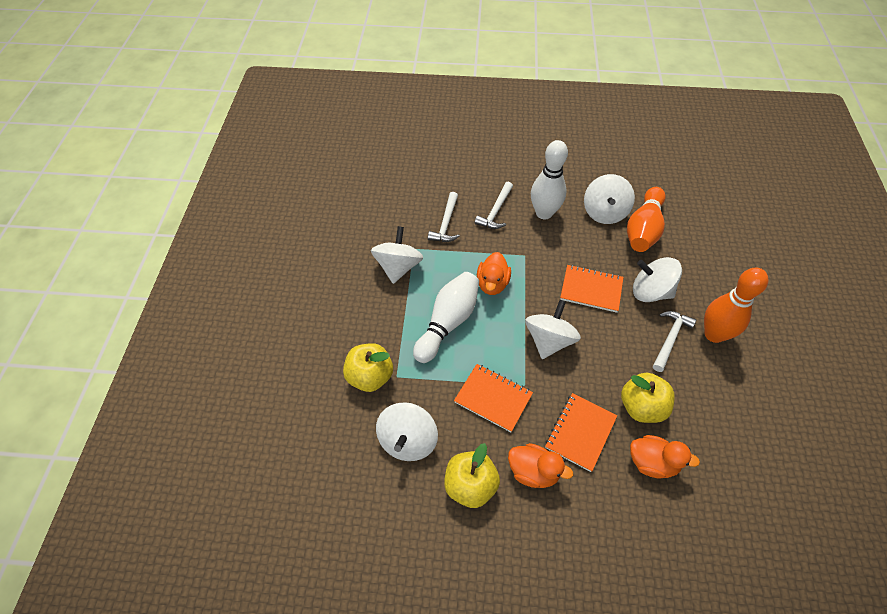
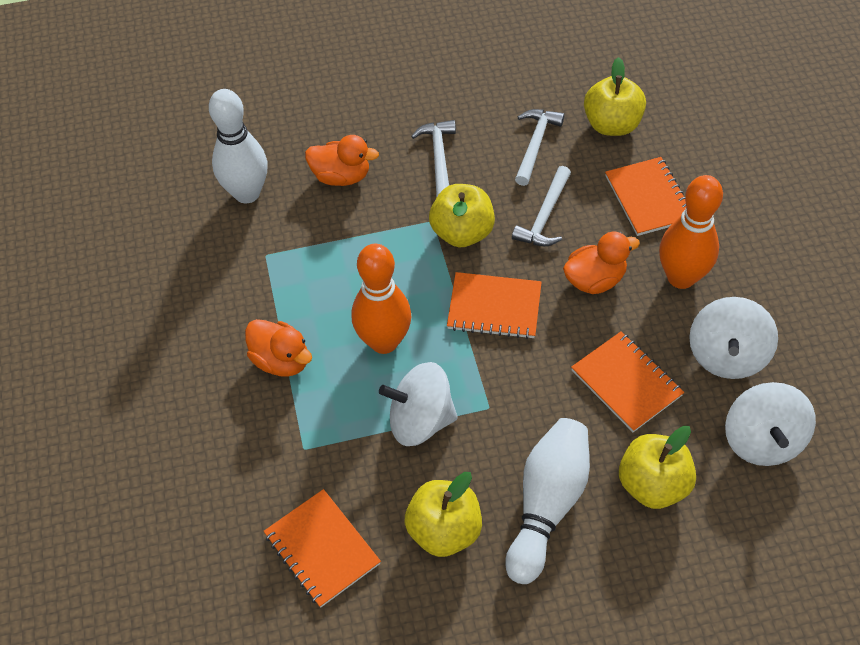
orange notebook: [454,364,533,432] [545,393,617,472] [560,265,623,313] = 3 -> [264,489,381,608] [447,272,542,339] [571,331,684,432] [605,157,686,236] = 4
white spinning top: [371,226,423,284] [376,402,438,461] [525,300,581,359] [584,174,635,224] [633,257,682,302] = 5 -> [379,362,458,446] [689,297,778,379] [725,382,816,466] = 3
yellow apple: [343,343,393,392] [444,443,500,508] [621,373,675,423] = 3 -> [405,472,482,557] [429,184,495,247] [584,57,646,136] [619,426,696,509] = 4

